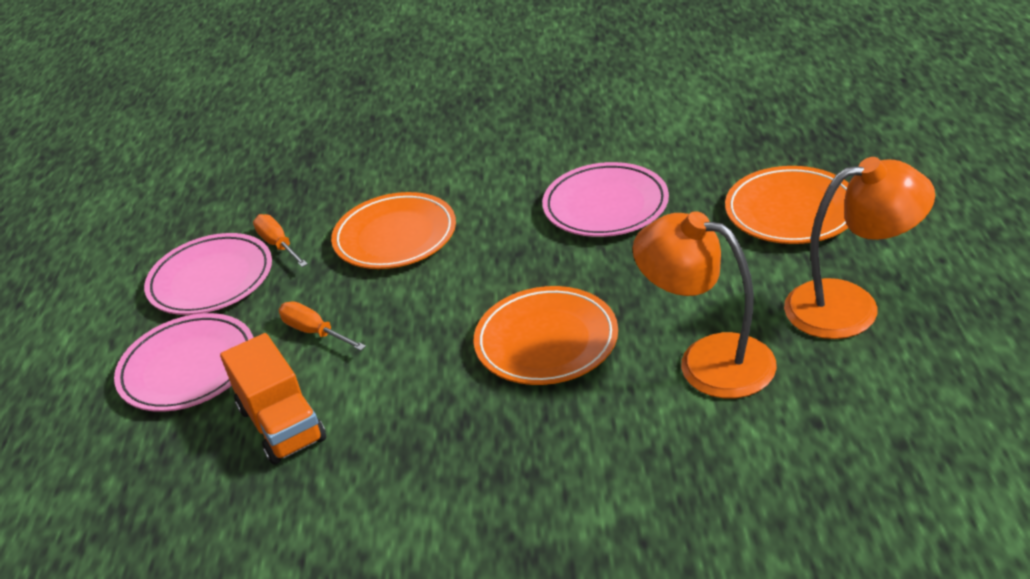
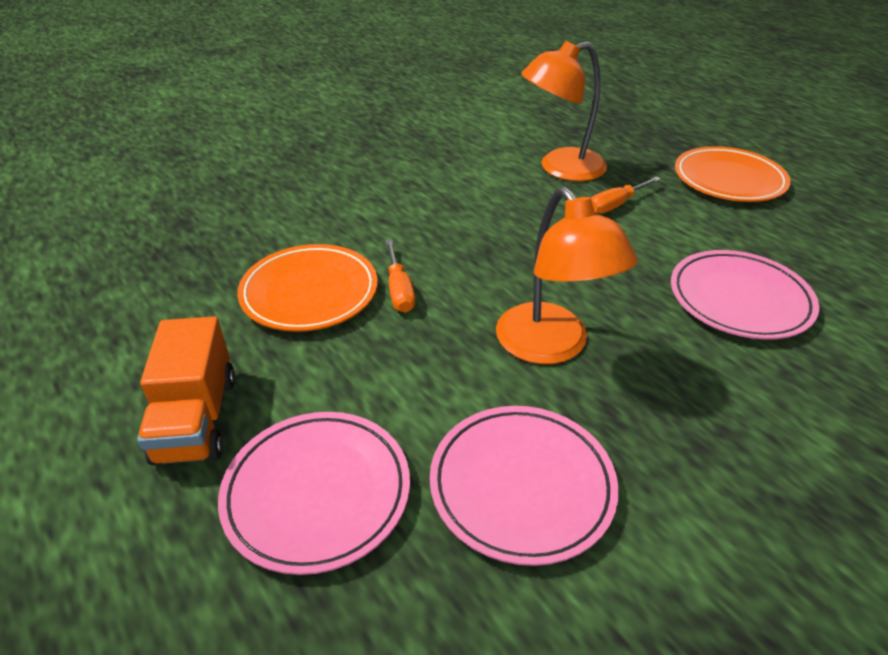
orange plate: [331,192,456,269] [474,286,618,385] [725,166,849,244] = 3 -> [237,244,378,332] [675,146,791,202] = 2

